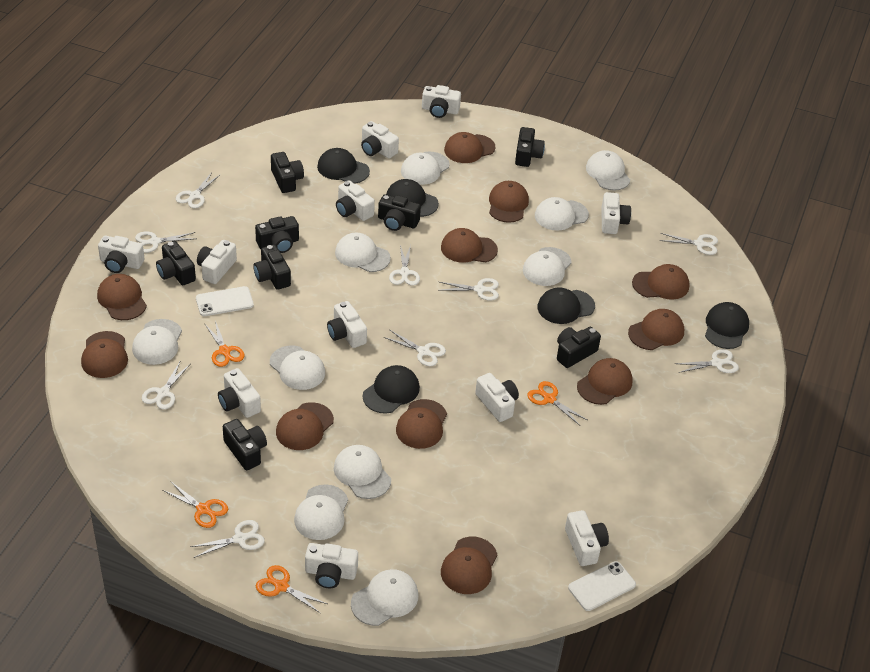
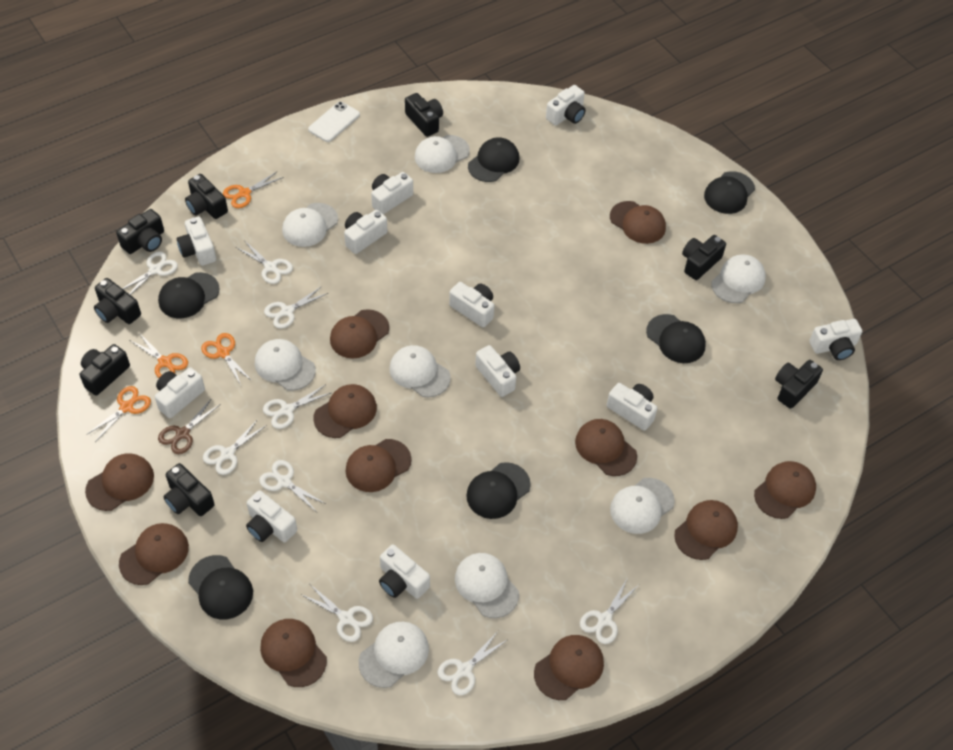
black cap: [317,148,370,184] [362,365,420,414] [386,179,439,217] [538,287,595,324] [705,302,749,349] = 5 -> [158,272,220,318] [188,555,253,620] [466,462,531,519] [468,137,519,182] [646,314,706,363] [704,171,755,214] = 6
brown scissors: none = 0 -> [158,398,221,454] = 1
white cap: [132,319,182,365] [270,346,325,390] [294,484,348,540] [334,445,391,499] [335,232,391,272] [351,569,418,626] [401,152,450,185] [523,247,572,286] [535,197,589,231] [586,150,630,191] = 10 -> [255,339,316,391] [282,203,338,247] [359,622,429,688] [389,345,450,397] [415,135,470,173] [455,553,519,618] [610,478,675,534] [711,254,766,303] = 8
white phone: [196,286,254,316] [568,561,636,611] = 2 -> [308,102,360,142] = 1

